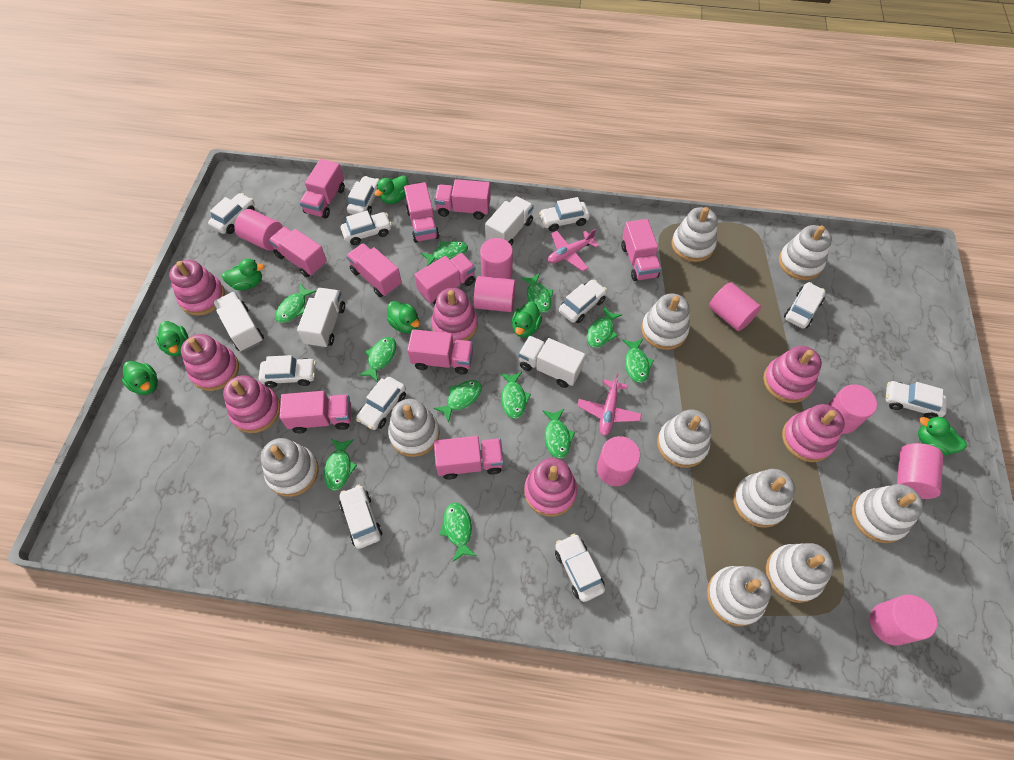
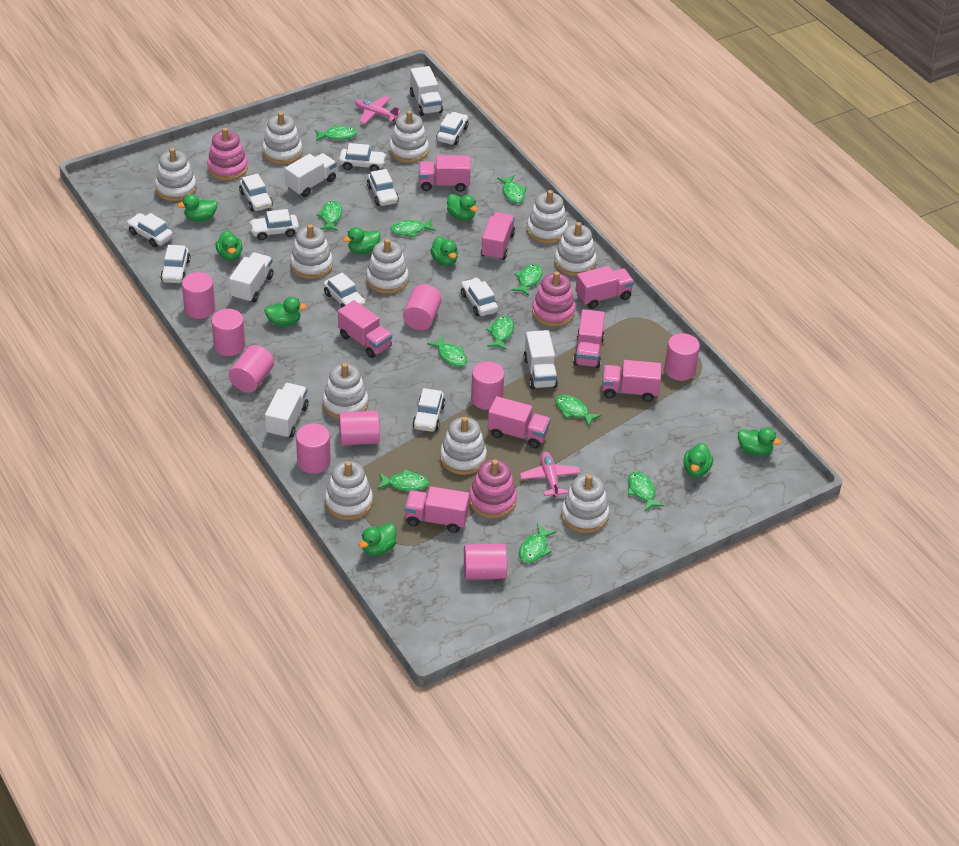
green duck: [122,361,158,395] [156,321,188,357] [222,259,265,290] [374,175,409,204] [387,301,420,333] [512,301,542,338] [918,416,967,456] = 7 -> [177,194,217,222] [216,230,242,261] [264,297,307,327] [343,227,381,254] [359,523,396,556] [430,236,458,266] [447,194,478,221] [683,443,713,477] [738,428,781,456] = 9
pink cylinder: [234,209,283,251] [474,276,516,312] [480,238,513,279] [597,436,640,486] [709,282,761,331] [827,384,877,434] [870,594,937,646] [897,443,943,499] = 8 -> [182,272,215,319] [211,309,245,356] [229,345,274,392] [296,424,331,474] [339,410,380,445] [403,284,442,330] [464,544,507,580] [471,361,504,410] [664,333,700,381] = 9
pink stacking toy: [169,260,225,316] [181,334,239,391] [223,375,280,433] [431,288,478,344] [524,458,577,517] [763,346,822,403] [782,404,845,462] = 7 -> [207,128,248,180] [469,459,517,518] [532,271,575,327] = 3
pink truck: [269,227,327,277] [279,391,351,433] [299,159,345,219] [346,243,402,297] [404,182,439,243] [407,329,473,375] [414,253,475,304] [434,179,491,220] [434,436,504,480] [621,219,661,281] = 10 -> [338,300,392,358] [405,486,470,533] [419,155,471,192] [481,212,515,260] [488,396,550,448] [573,309,605,368] [575,266,634,309] [602,360,661,402] = 8
white car: [208,193,255,234] [259,355,316,388] [339,485,382,549] [341,211,392,245] [347,176,380,215] [356,377,406,430] [539,197,590,232] [555,533,605,602] [559,280,607,323] [784,282,826,329] [886,381,947,419] = 11 -> [127,213,173,247] [160,245,191,283] [239,174,273,211] [249,209,299,240] [323,273,366,308] [339,143,386,171] [367,169,399,206] [412,388,445,432] [436,112,469,145] [461,278,498,316] = 10
white stacking toy: [261,438,319,497] [388,399,440,457] [641,293,690,350] [657,410,711,468] [672,207,718,262] [707,566,772,626] [733,469,795,528] [766,543,834,603] [779,225,832,280] [852,484,923,543] = 10 -> [155,148,197,201] [262,112,302,164] [290,224,333,279] [323,363,368,419] [325,461,373,520] [366,239,409,294] [389,111,429,163] [440,417,487,475] [527,190,568,244] [554,222,597,276] [561,474,609,533] = 11
white truck: [213,292,264,351] [297,288,345,348] [485,196,534,246] [518,336,585,388] = 4 -> [229,253,273,303] [265,383,309,439] [285,153,336,197] [410,66,443,116] [523,330,558,389] = 5

